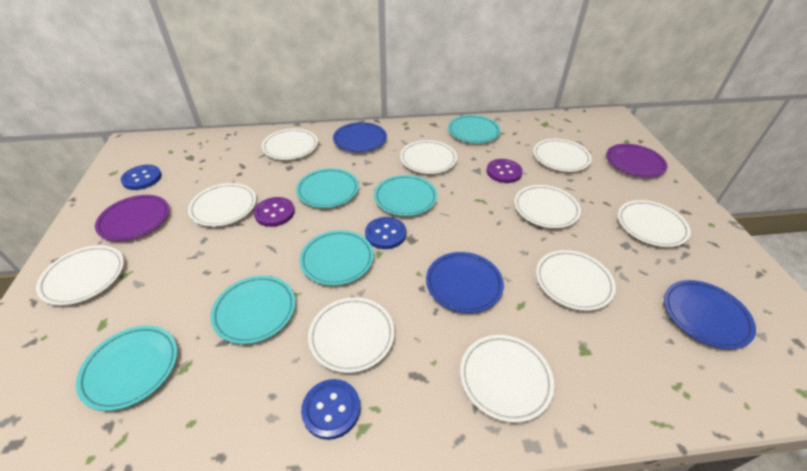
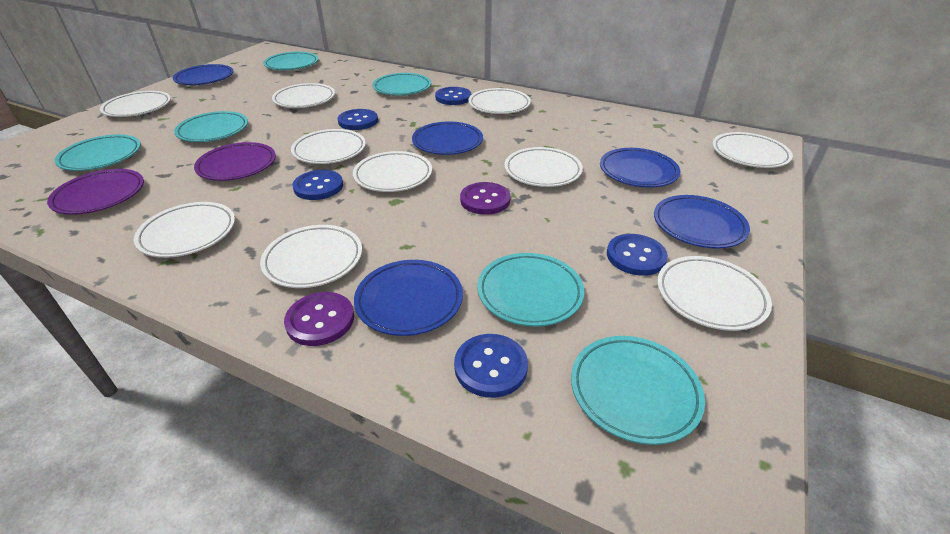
blue button: [121,165,162,190] [301,379,360,440] [365,217,406,249] = 3 -> [293,170,343,200] [337,109,378,130] [435,87,471,105] [454,334,528,398] [607,234,668,276] = 5
blue plate: [333,122,387,152] [426,252,504,313] [664,280,756,349] = 3 -> [173,64,234,85] [354,260,463,336] [412,121,483,155] [600,148,680,188] [654,195,750,249] = 5

